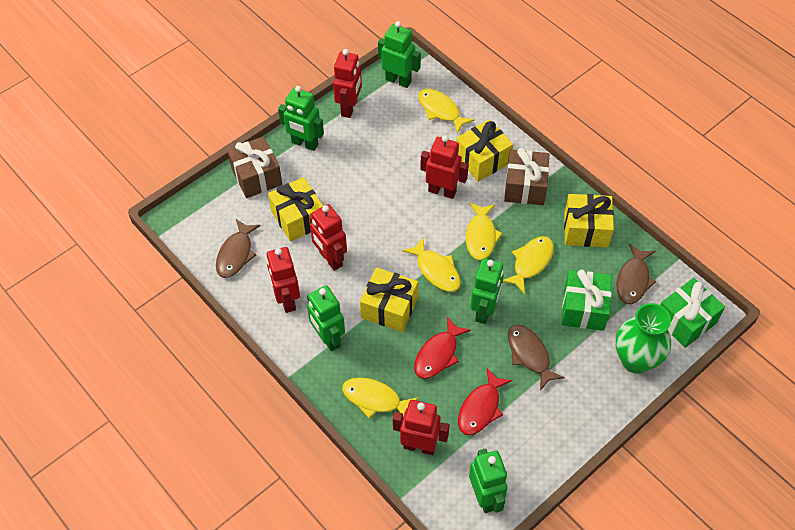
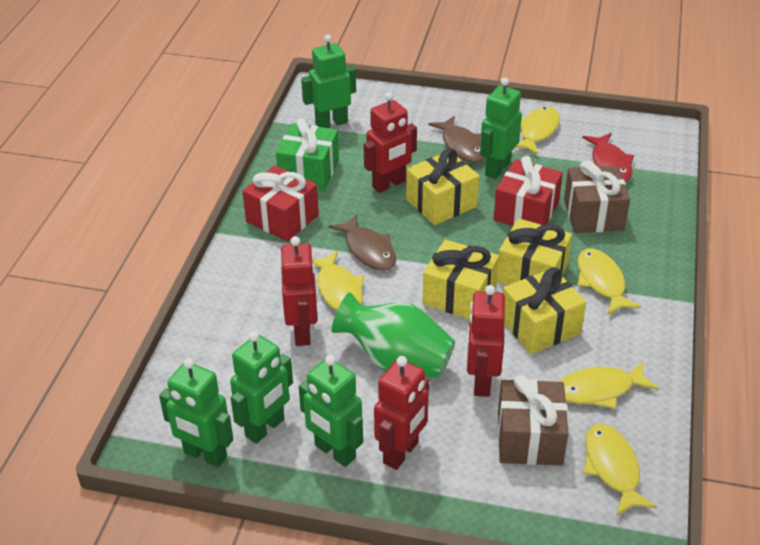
brown fish: [216,219,261,278] [508,324,565,391] [616,244,656,304] = 3 -> [329,214,396,271] [428,116,485,163] = 2
green gift: [562,270,612,331] [660,278,725,348] = 2 -> [276,118,339,190] = 1
red fish: [414,316,471,379] [458,368,512,435] = 2 -> [582,133,634,182] = 1
red gift: none = 0 -> [242,165,319,242] [494,156,563,226] = 2
red robot: [266,247,300,313] [310,204,347,271] [333,49,362,118] [393,400,449,455] [420,135,469,199] = 5 -> [281,236,318,346] [364,92,417,193] [374,356,429,470] [467,285,505,397] = 4

